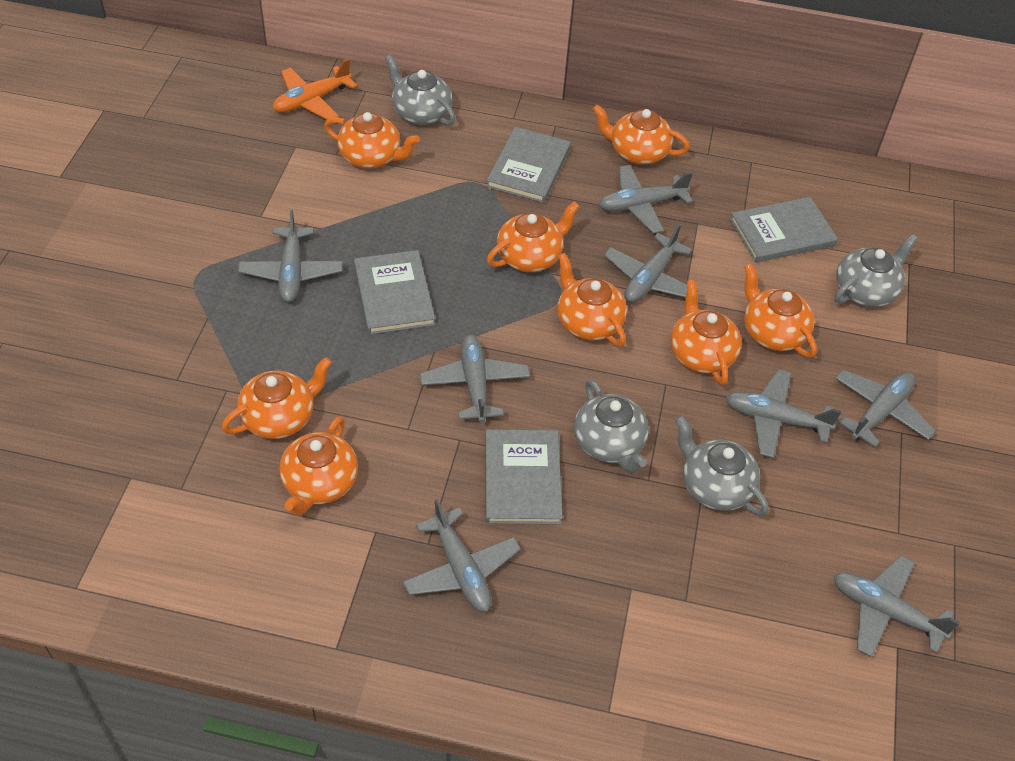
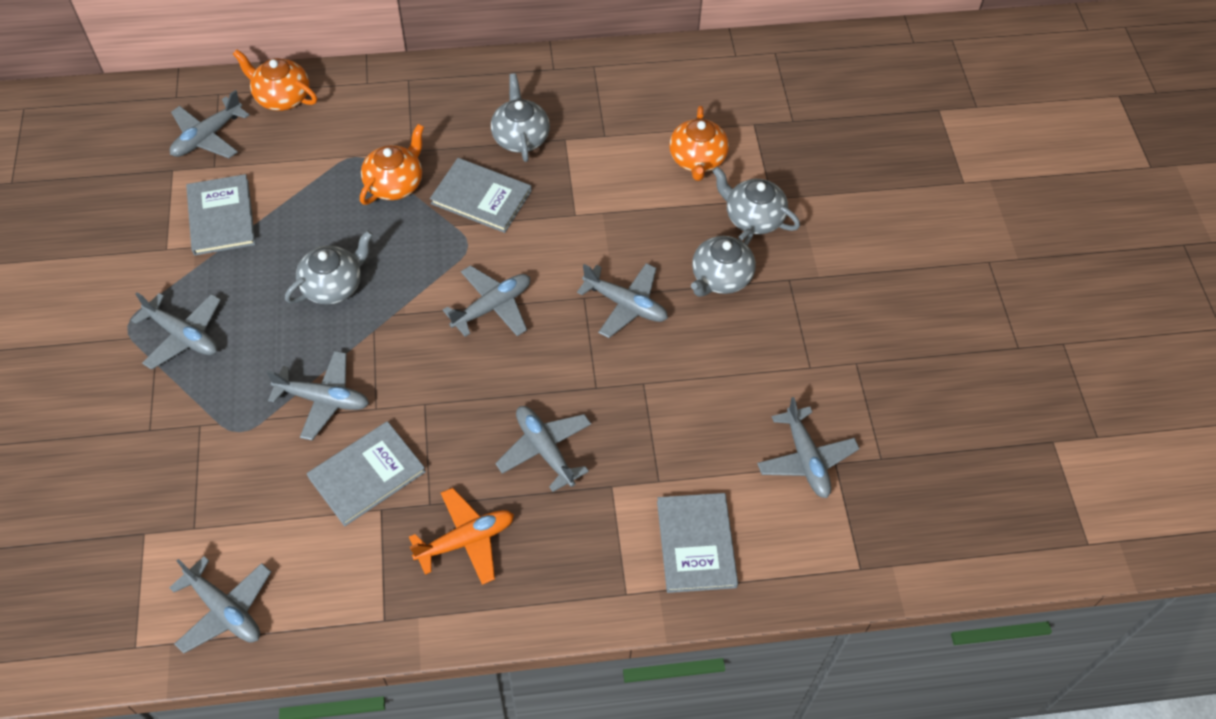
orange teapot: [222,357,332,439] [279,416,358,516] [324,112,420,169] [487,201,580,272] [557,253,627,347] [592,105,690,164] [671,280,741,385] [744,263,817,358] = 8 -> [233,50,317,111] [360,124,424,205] [669,106,729,181] = 3

